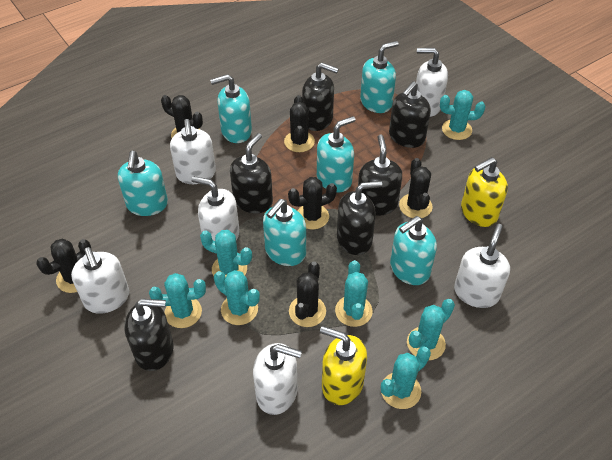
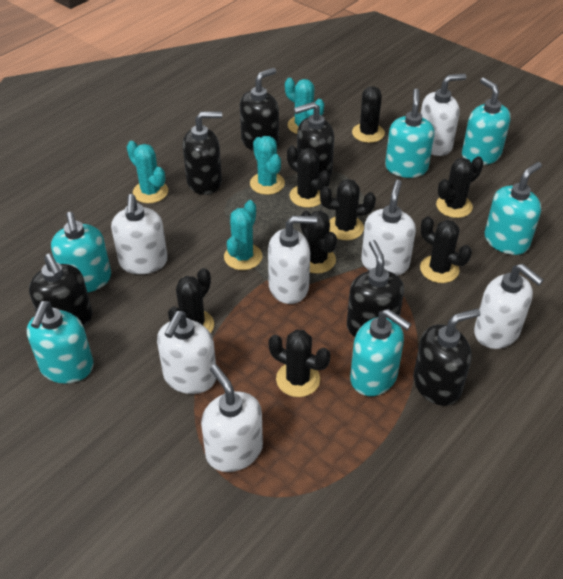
black cactus: [36,239,92,293] [161,95,203,138] [284,95,315,152] [288,177,337,229] [289,261,326,327] [399,158,433,218] = 6 -> [168,268,214,333] [268,330,331,397] [287,145,330,208] [300,211,337,274] [320,179,376,240] [352,86,385,143] [420,216,472,283] [436,156,484,218] = 8
turquoise cactus: [149,273,206,328] [200,230,252,276] [214,270,260,325] [335,260,373,327] [381,347,431,409] [407,299,455,360] [440,90,485,140] = 7 -> [127,141,168,203] [224,200,262,270] [250,136,285,195] [285,78,324,134] = 4
white soap dispenser: [71,247,129,314] [170,119,216,184] [191,176,239,241] [253,343,302,415] [416,48,448,117] [454,224,510,308] = 6 -> [111,194,168,274] [157,311,216,394] [201,364,263,472] [268,216,317,304] [361,180,416,276] [421,74,466,156] [474,264,544,349] = 7
yellow soap dispenser: [320,326,367,405] [461,157,508,227] = 2 -> none = 0

